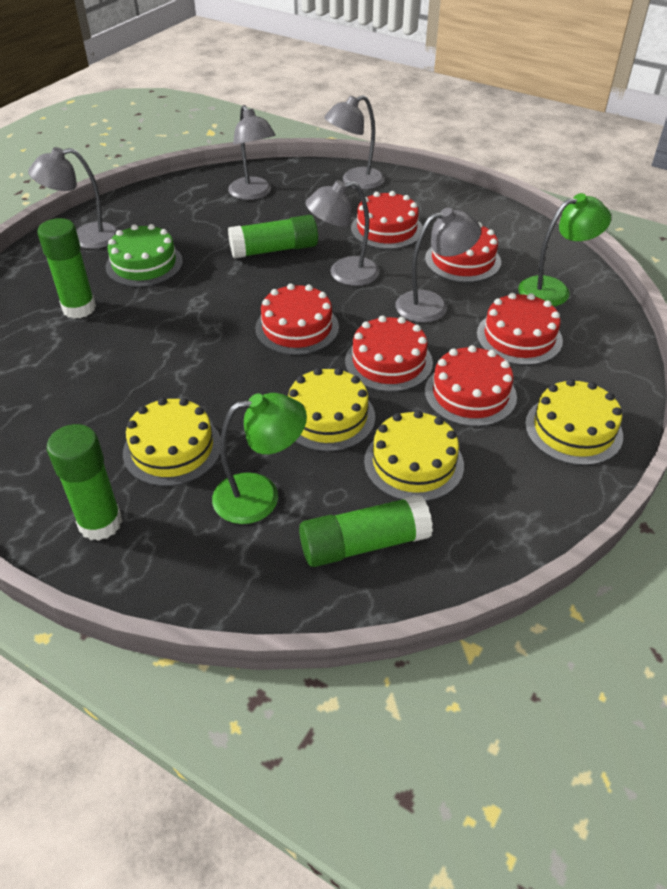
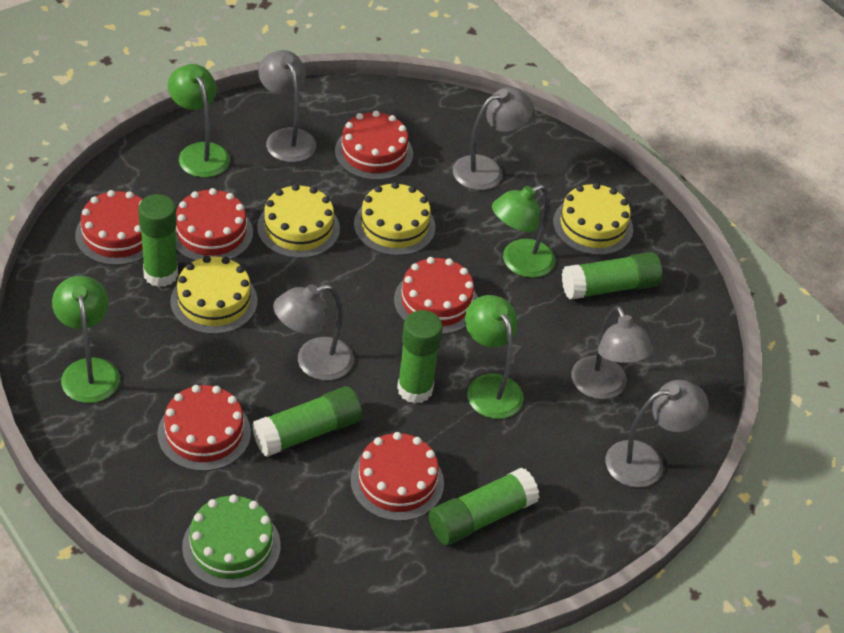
green glue stick: [37,218,96,319] [47,424,122,541] [228,215,318,259] [299,495,433,567] = 4 -> [138,194,178,287] [252,386,362,457] [397,310,443,403] [429,467,540,545] [562,252,662,300] = 5
green lamp: [212,393,307,524] [518,193,611,306] = 2 -> [52,276,120,403] [168,64,230,177] [465,295,524,419] [492,184,555,278] = 4

